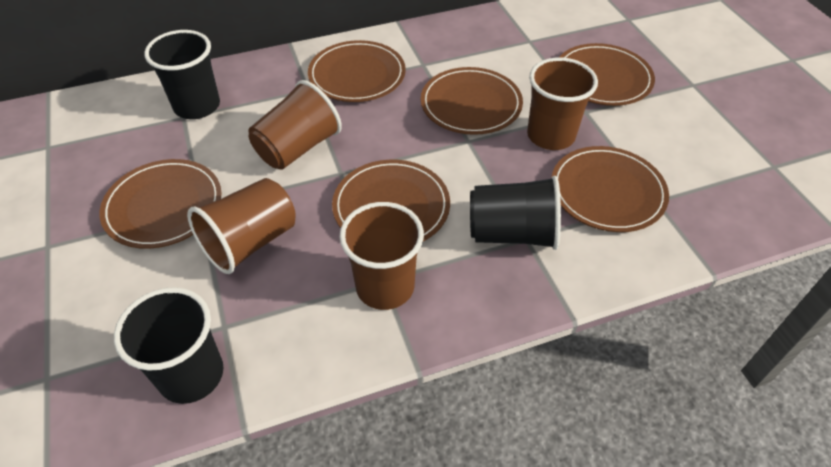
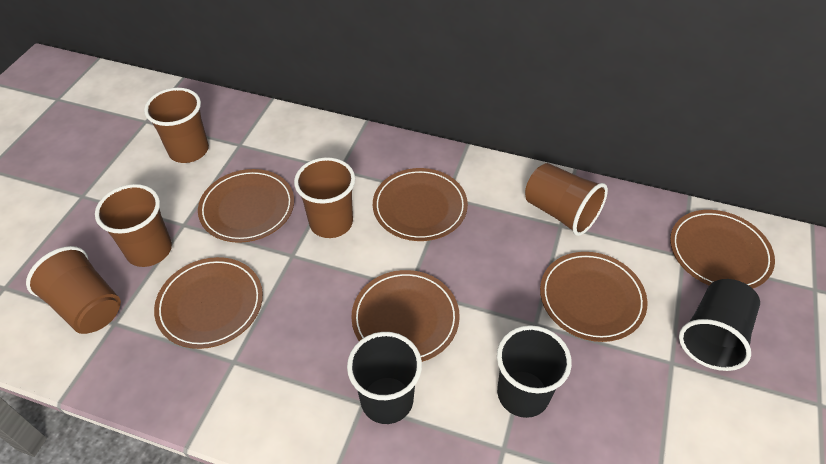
brown cup: [187,178,296,274] [248,80,342,170] [339,202,424,310] [527,57,598,150] = 4 -> [26,246,121,334] [95,184,172,267] [144,88,209,163] [294,157,355,238] [525,163,608,236] = 5

